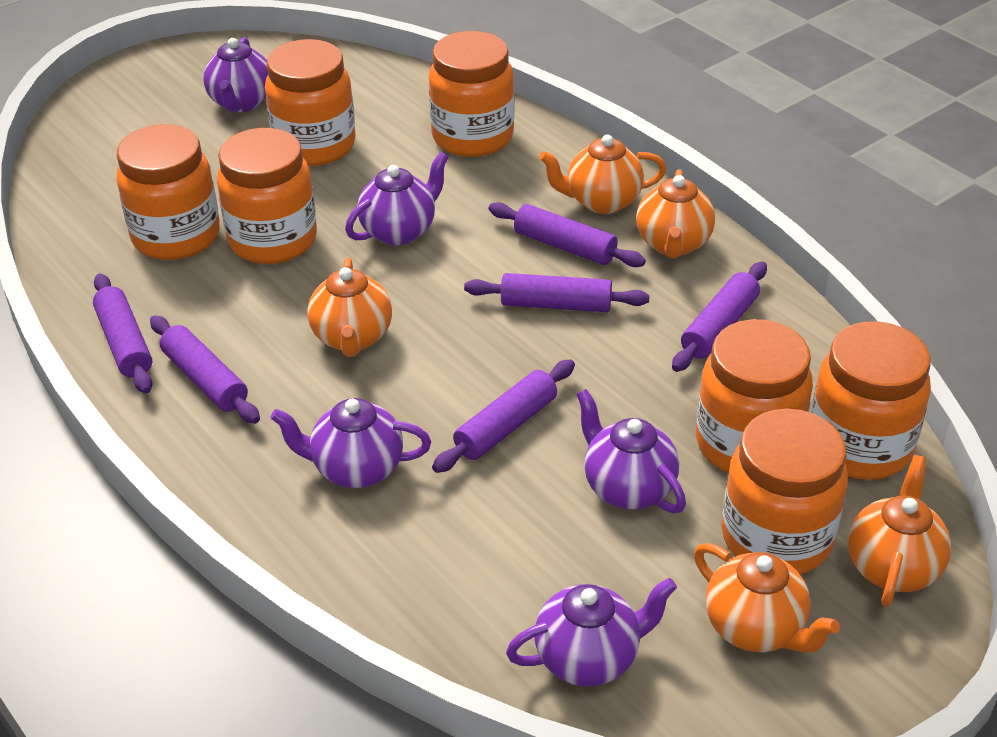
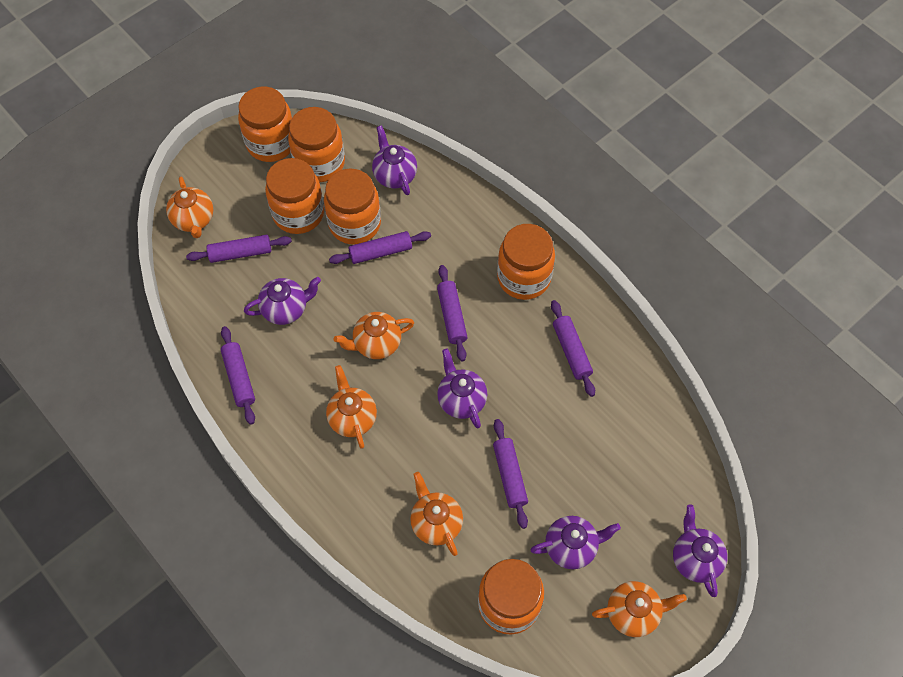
orange jar: [117,124,220,260] [217,128,317,264] [265,39,356,166] [429,31,514,157] [696,319,813,473] [722,409,848,574] [810,321,931,480] = 7 -> [238,86,292,162] [265,158,324,234] [288,107,345,182] [324,169,381,245] [478,559,544,634] [497,224,555,300] = 6

